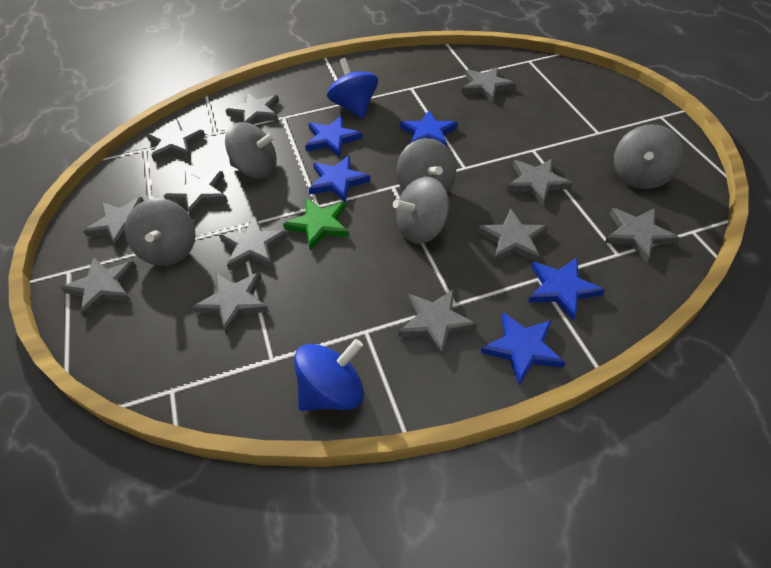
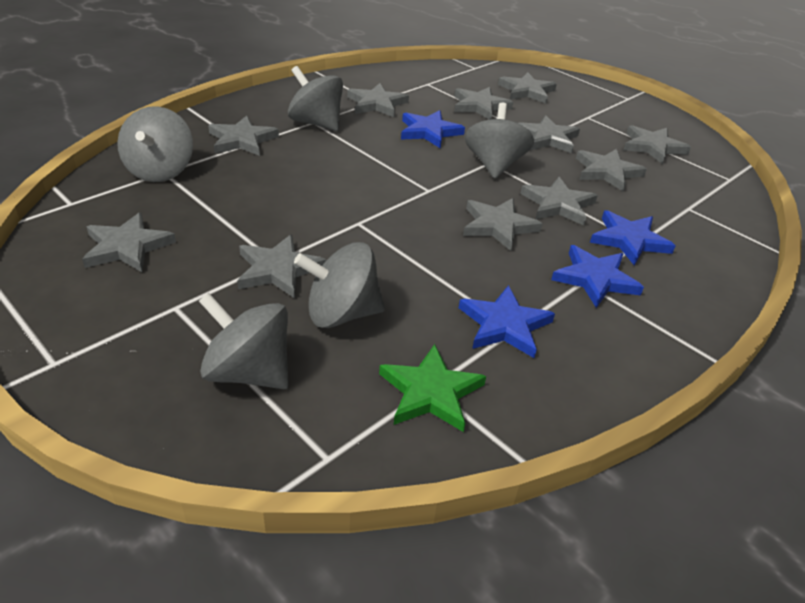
blue spinning top: [294,339,364,411] [327,58,378,119] = 2 -> none = 0
blue star: [305,116,363,157] [308,155,371,203] [400,110,458,146] [481,312,566,385] [528,258,605,321] = 5 -> [401,110,465,149] [459,285,555,358] [551,245,644,308] [590,210,676,266] = 4
grey star: [61,257,137,318] [83,197,144,249] [146,120,205,161] [164,171,228,218] [192,272,269,335] [219,216,288,270] [225,93,279,125] [398,289,477,357] [462,67,516,103] [478,209,548,262] [506,159,573,206] [605,208,680,263] = 12 -> [82,212,176,272] [208,116,279,156] [237,234,326,298] [347,83,409,117] [454,87,513,120] [463,198,543,251] [498,72,557,103] [519,116,580,153] [520,177,598,225] [576,149,647,191] [624,125,691,164] = 11

